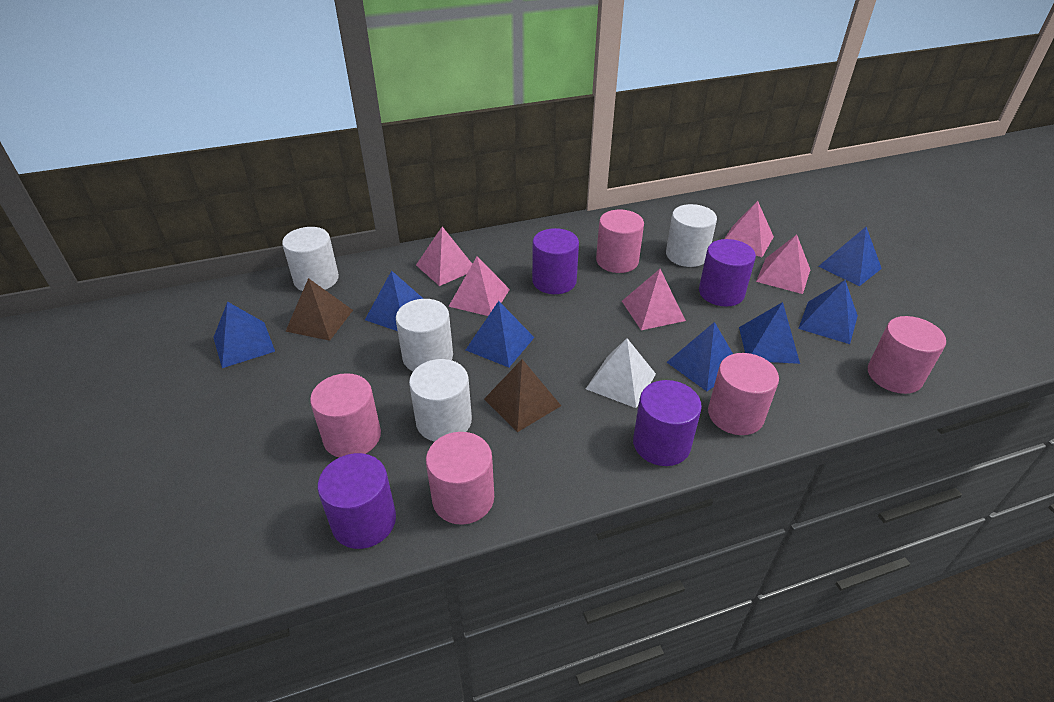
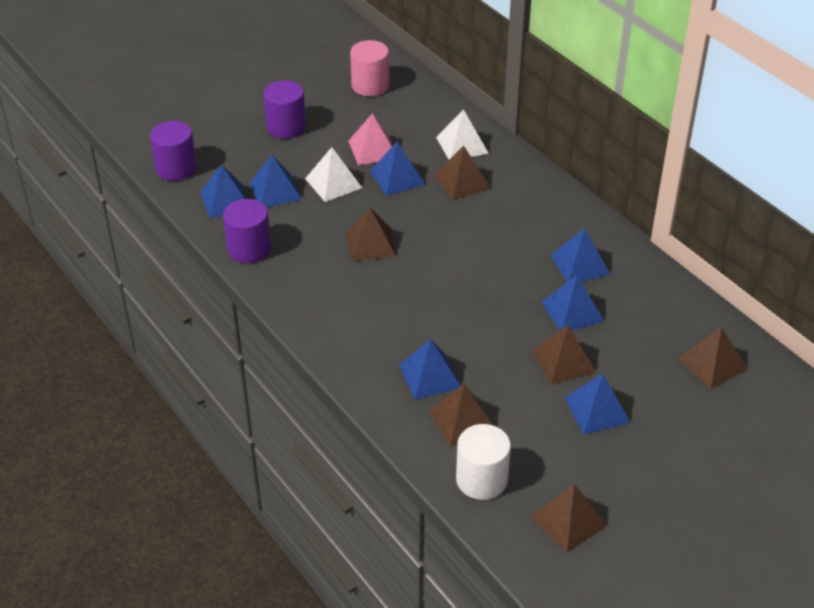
brown pyramid: [285,278,353,341] [484,359,561,432] = 2 -> [346,208,396,261] [429,384,493,447] [434,145,491,200] [531,484,608,552] [532,325,596,385] [678,327,747,389] = 6
pink cylinder: [310,373,381,457] [426,432,494,525] [596,210,644,273] [708,353,779,435] [868,316,946,394] = 5 -> [350,40,389,96] = 1
pink pyramid: [416,227,472,286] [448,256,510,316] [622,269,686,330] [724,201,774,257] [756,234,810,294] = 5 -> [348,113,393,165] = 1
purple cylinder: [317,453,396,549] [532,228,579,294] [633,380,702,466] [699,239,756,307] = 4 -> [150,121,197,181] [223,199,271,263] [264,80,306,139] = 3
white cylinder: [282,227,339,291] [396,299,453,371] [409,359,472,441] [666,204,717,267] = 4 -> [456,424,511,500] = 1
white pyramid: [586,338,656,408] = 1 -> [305,147,362,202] [436,109,489,160] = 2

